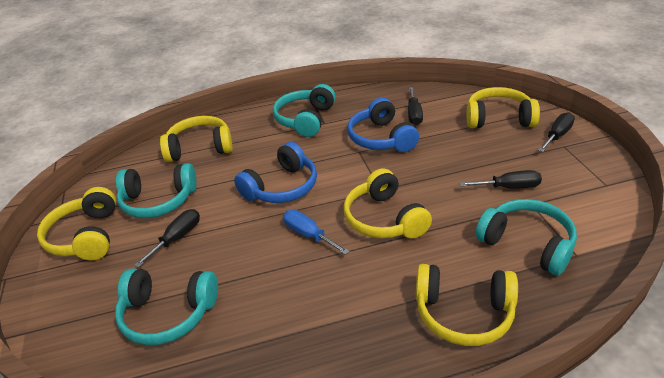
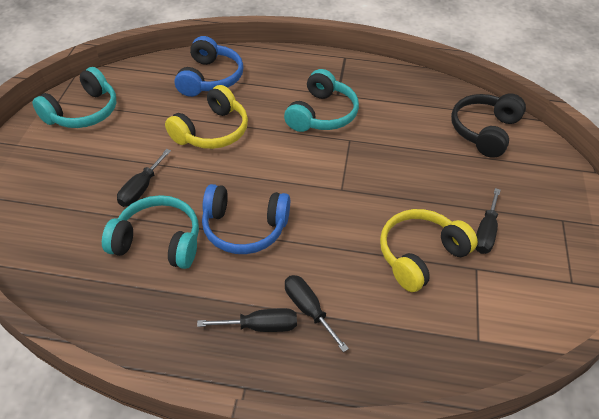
black headphones: none = 0 -> [451,94,526,158] = 1
blue screwdriver: [283,210,350,255] = 1 -> none = 0
turquoise headphones: [115,268,218,345] [116,163,197,218] [273,84,336,137] [475,199,577,276] = 4 -> [32,67,116,128] [102,195,199,269] [284,69,359,132] = 3
yellow headphones: [37,187,116,260] [160,116,233,162] [343,169,432,239] [416,264,518,346] [467,87,540,128] = 5 -> [165,85,248,149] [380,209,478,292] = 2

